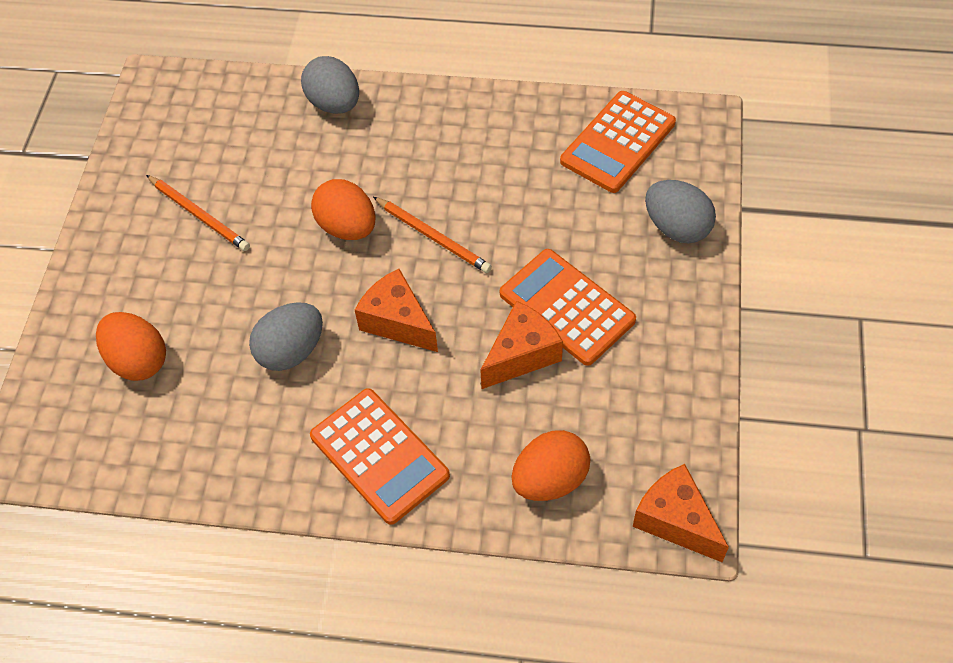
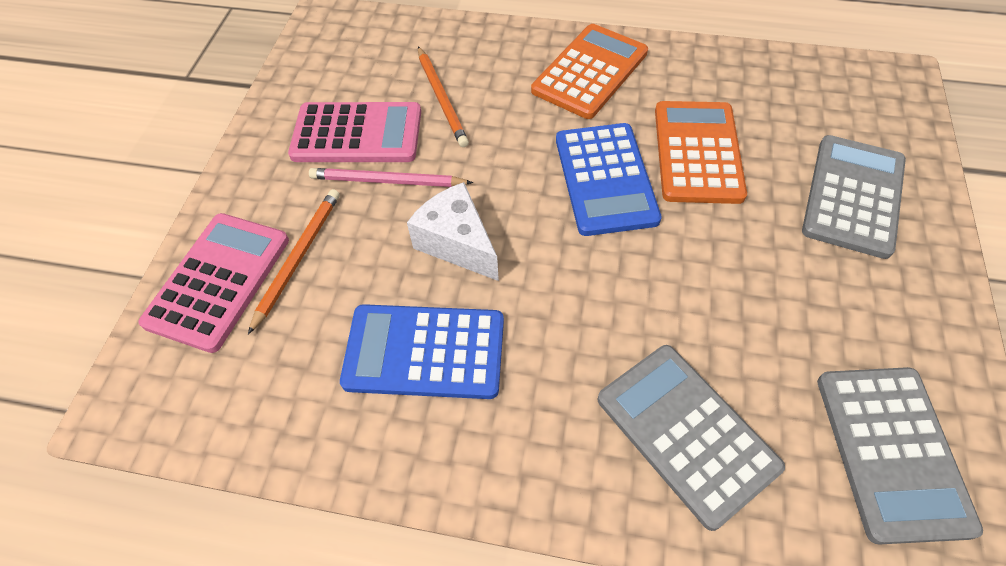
blue calculator: none = 0 -> [340,304,504,399] [556,123,662,236] = 2
grey calculator: none = 0 -> [598,345,785,531] [802,135,906,259] [817,367,983,545] = 3
grey egg: [249,302,323,371] [301,56,359,114] [645,180,716,244] = 3 -> none = 0
orange calculator: [310,388,450,525] [500,249,636,366] [560,91,676,193] = 3 -> [531,24,648,119] [655,101,747,204] = 2
orange cheese: [355,269,438,352] [480,301,563,389] [633,464,729,562] = 3 -> none = 0
orange egg: [96,312,166,381] [311,179,376,240] [512,430,590,501] = 3 -> none = 0
pink calculator: none = 0 -> [139,213,289,353] [288,102,421,162] = 2
pink pencil: none = 0 -> [309,168,473,187] = 1
white cheese: none = 0 -> [407,182,499,281] = 1

